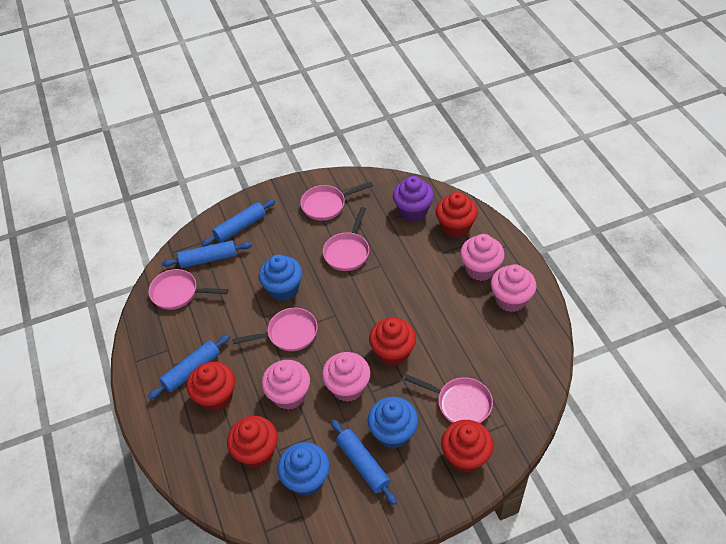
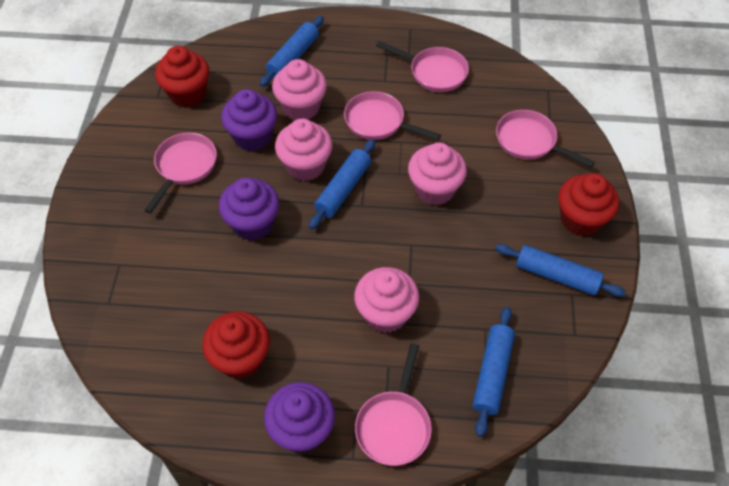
blue cupcake: [259,254,302,301] [278,442,330,496] [368,397,418,449] = 3 -> none = 0
purple cupcake: [393,176,434,222] = 1 -> [219,177,279,241] [221,89,277,151] [264,382,335,453] = 3
red cupcake: [187,362,235,411] [227,416,278,468] [369,318,416,366] [436,192,478,238] [441,420,494,473] = 5 -> [155,46,209,107] [202,311,270,379] [558,173,619,236] = 3

